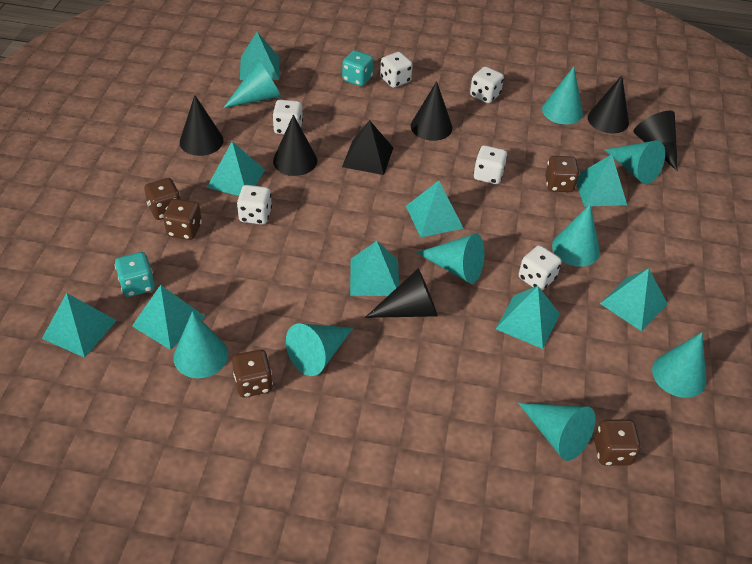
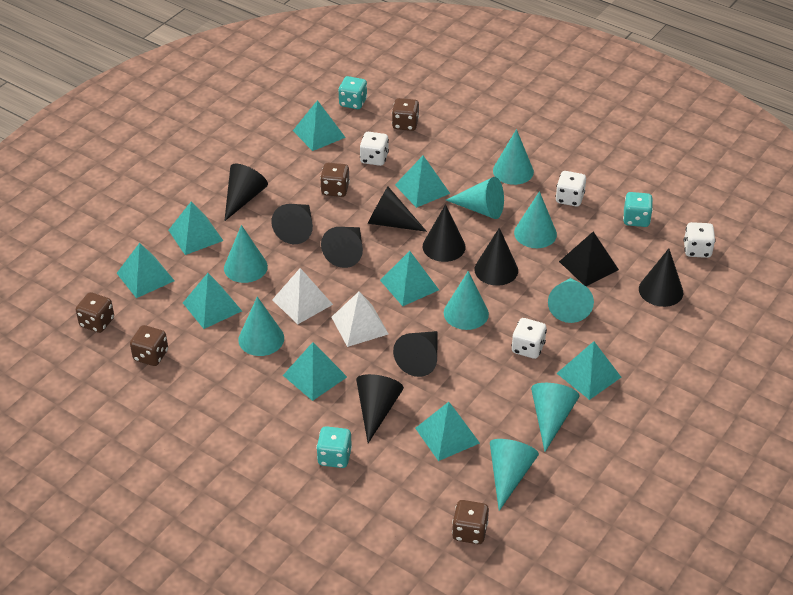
black cone: [180,95,224,156] [273,115,317,176] [365,268,438,318] [411,81,453,141] [588,75,629,133] [634,110,678,171] = 6 -> [224,164,268,221] [271,204,313,244] [321,227,363,268] [356,374,404,443] [368,186,427,232] [393,331,438,377] [423,204,466,262] [474,228,518,286] [639,249,683,307] = 9
turquoise dice: [115,252,155,297] [342,50,374,86] = 2 -> [316,426,352,468] [338,76,367,109] [623,192,653,227] = 3
white dice: [237,185,272,225] [272,100,303,134] [380,52,413,88] [470,66,504,103] [473,145,508,184] [519,245,561,290] = 6 -> [360,132,389,166] [511,318,547,359] [555,171,586,207] [684,222,716,258] = 4
white pyramid: none = 0 -> [272,268,333,324] [332,292,389,347] = 2

